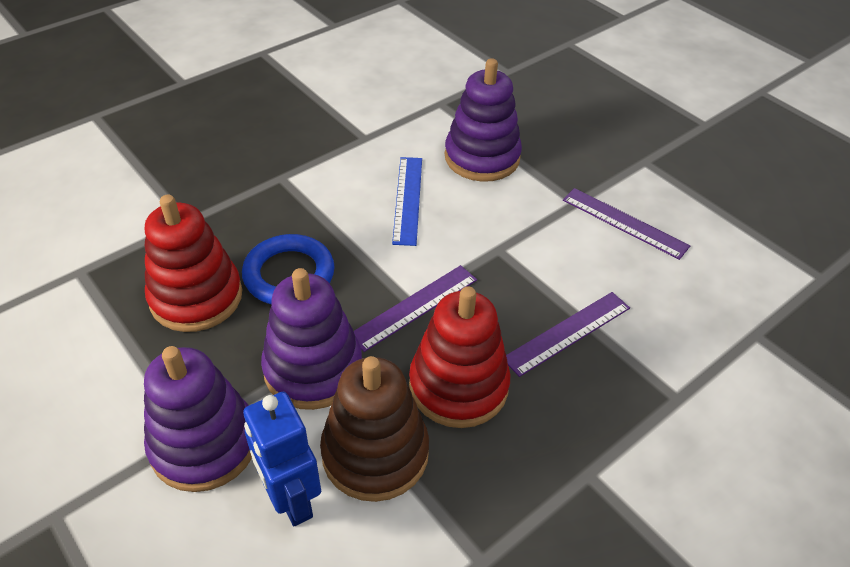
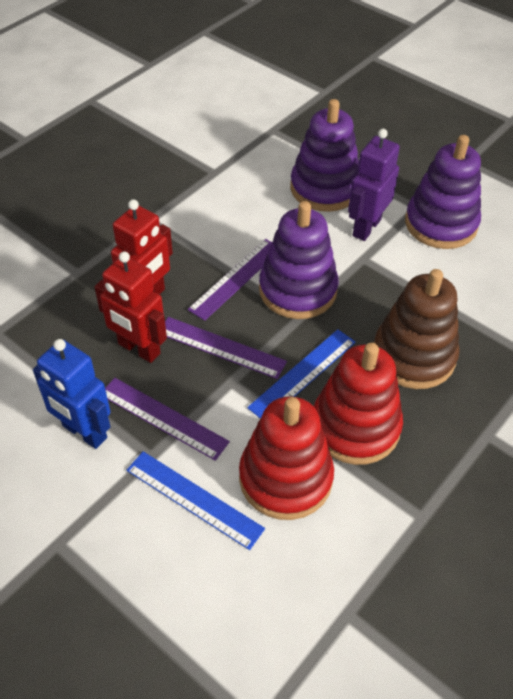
blue ring: [242,234,335,304] = 1 -> none = 0
blue ruler: [392,157,422,246] = 1 -> [126,451,265,550] [247,329,356,419] = 2
purple robot: none = 0 -> [348,129,400,241] = 1
red robot: none = 0 -> [95,251,167,363] [111,199,173,295] = 2

